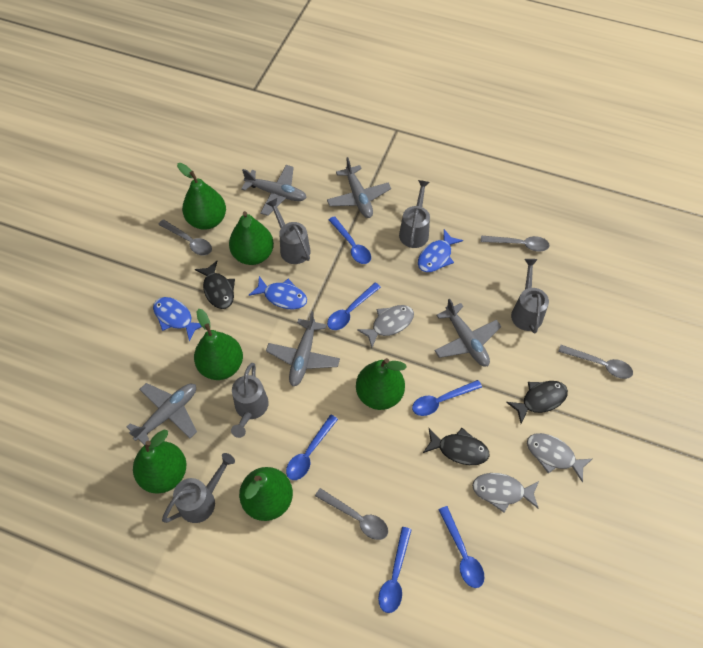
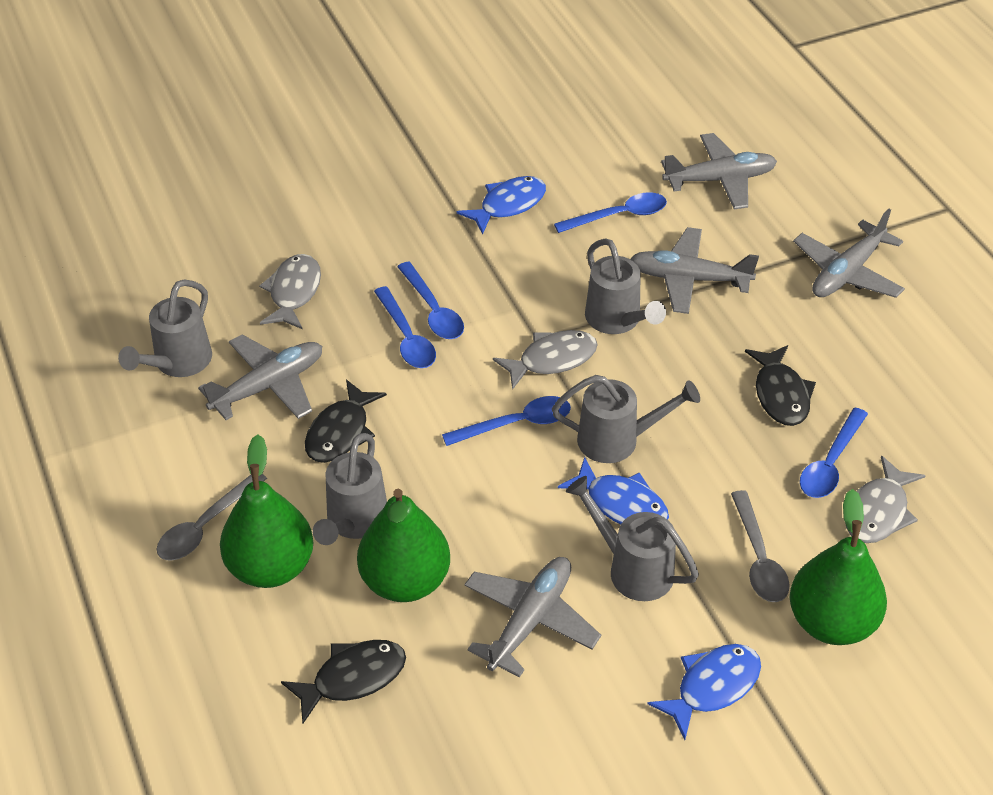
blue spoon: [286,415,338,480] [327,283,381,330] [329,216,371,264] [378,527,412,613] [412,380,482,416] [438,506,485,588] = 6 -> [374,286,436,368] [397,262,464,339] [442,396,571,446] [554,192,667,233] [800,408,868,498] = 5
green pear: [133,430,186,494] [177,163,226,230] [194,309,243,380] [229,211,274,265] [239,467,293,521] [356,358,407,410] = 6 -> [220,435,313,588] [357,489,450,602] [790,489,887,645] = 3
grey spoon: [158,219,212,255] [315,488,388,540] [481,236,550,252] [558,345,633,379] = 4 -> [157,474,267,560] [731,490,790,602] = 2

